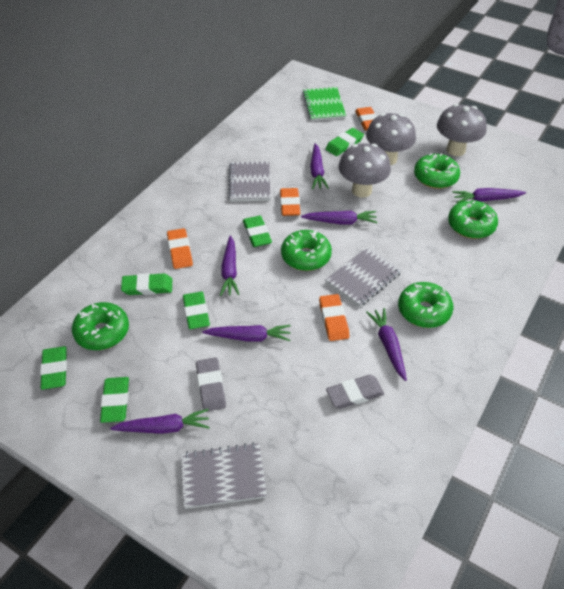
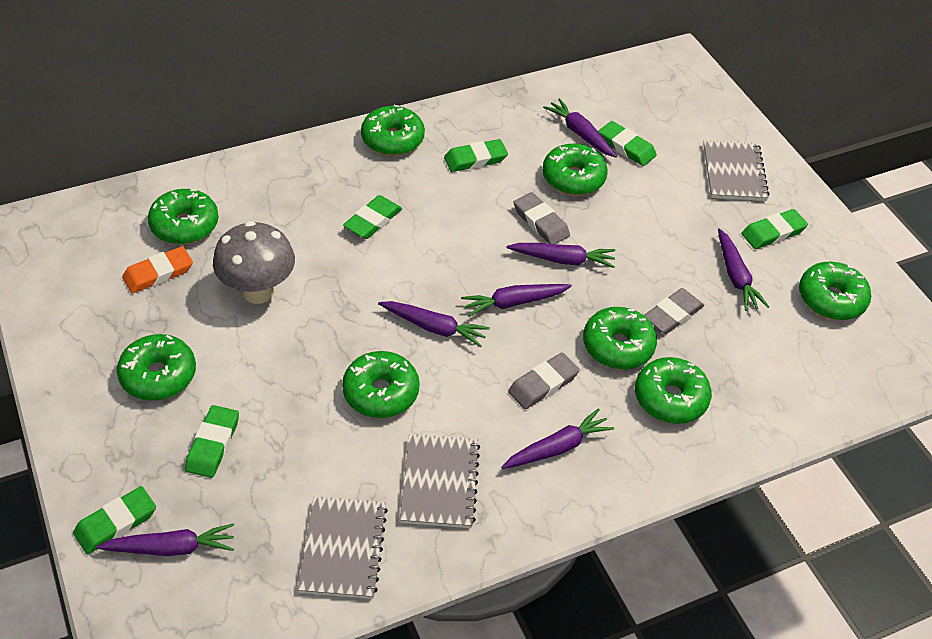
green donut: [72,302,129,350] [281,230,332,271] [398,282,454,328] [414,153,460,189] [448,200,498,239] = 5 -> [117,334,196,401] [148,189,219,244] [342,351,419,418] [361,105,425,156] [542,144,608,195] [583,307,657,369] [635,357,712,424] [799,262,871,320] = 8
green notebook: [302,87,346,121] = 1 -> none = 0
grey eraser: [196,357,226,411] [326,375,384,409] = 2 -> [508,353,580,409] [514,192,570,244] [644,288,704,334] = 3
grey mushroom: [338,143,391,198] [366,113,416,165] [437,104,487,156] = 3 -> [213,221,295,304] = 1
orange eraser: [167,228,193,269] [280,188,300,216] [319,294,349,341] [355,107,377,130] = 4 -> [122,246,193,293] = 1

